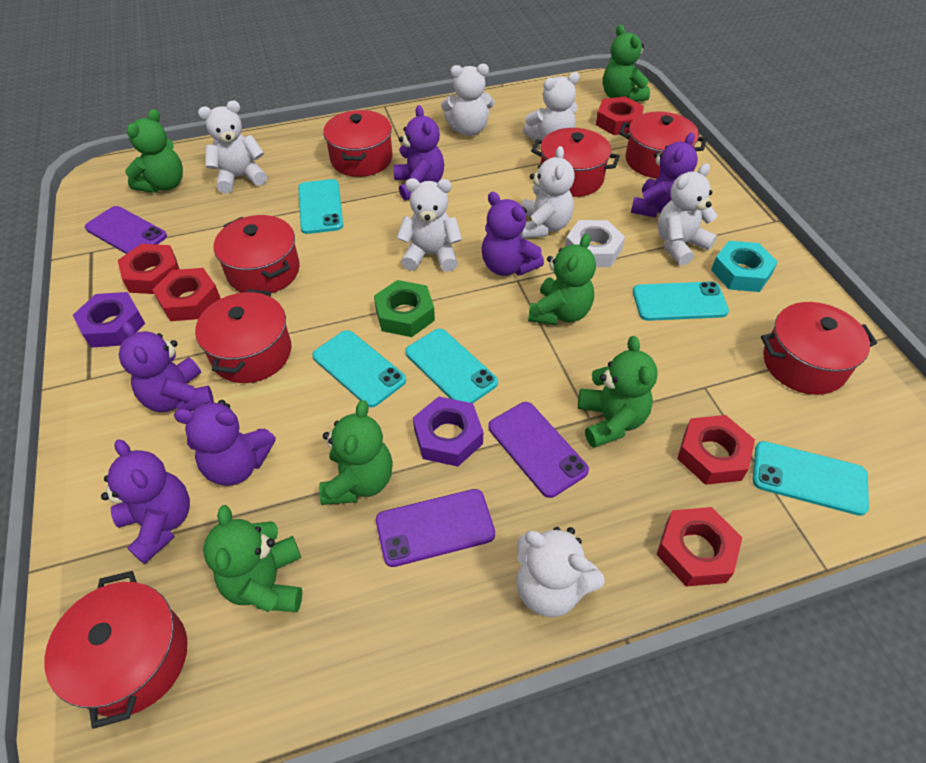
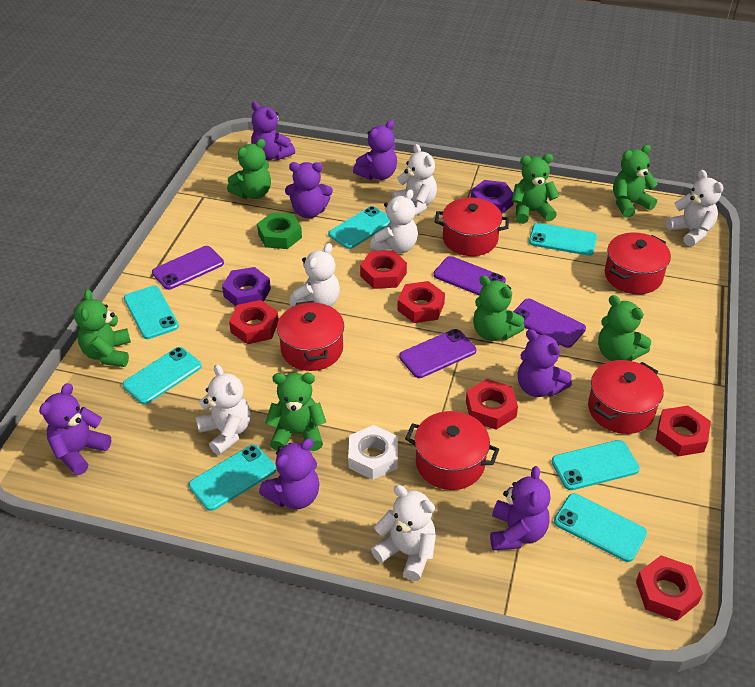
green teddy bear: [125,109,183,193] [203,505,302,612] [319,400,393,505] [528,234,596,326] [578,336,658,448] [603,25,650,102] = 6 -> [74,289,131,367] [227,139,271,199] [265,373,326,451] [473,275,525,341] [512,154,559,224] [598,295,651,361] [613,145,658,218] = 7
purple phone: [85,206,167,254] [376,489,495,567] [488,402,589,498] = 3 -> [152,246,224,290] [399,329,476,378] [433,256,506,295] [513,299,586,348] = 4
purple teddy bear: [101,439,190,564] [119,322,214,412] [174,400,276,486] [394,105,444,201] [482,192,544,276] [631,133,698,218] = 6 -> [39,383,111,475] [251,102,295,160] [259,438,320,509] [285,162,333,218] [353,120,397,180] [490,466,551,550] [518,329,572,397] = 7
red nut: [118,244,179,294] [152,268,221,321] [596,96,644,135] [656,507,742,586] [677,415,755,485] = 5 -> [229,300,279,344] [360,250,407,289] [397,281,445,323] [466,379,518,430] [636,555,703,621] [656,406,711,457] = 6
red pot: [44,571,187,729] [195,289,291,383] [214,215,300,293] [323,110,392,177] [531,128,620,197] [619,112,707,178] [761,302,877,395] = 7 -> [277,301,344,371] [405,411,499,490] [435,198,509,256] [588,360,664,434] [605,232,671,294] = 5
turquoise nut: [711,241,778,292] = 1 -> none = 0
turquoise phone: [298,179,343,234] [312,330,406,407] [405,329,498,403] [633,281,729,321] [753,441,869,516] = 5 -> [122,347,202,404] [124,286,179,339] [189,445,276,511] [328,206,390,249] [529,223,597,256] [551,440,640,490] [554,493,647,562] = 7
white teddy bear: [198,100,267,194] [397,178,462,272] [441,64,494,136] [517,527,605,617] [520,146,575,239] [523,72,580,145] [658,163,717,266] = 7 -> [196,364,251,455] [290,243,340,307] [370,189,418,253] [371,485,436,581] [392,144,437,217] [666,170,724,246] = 6

